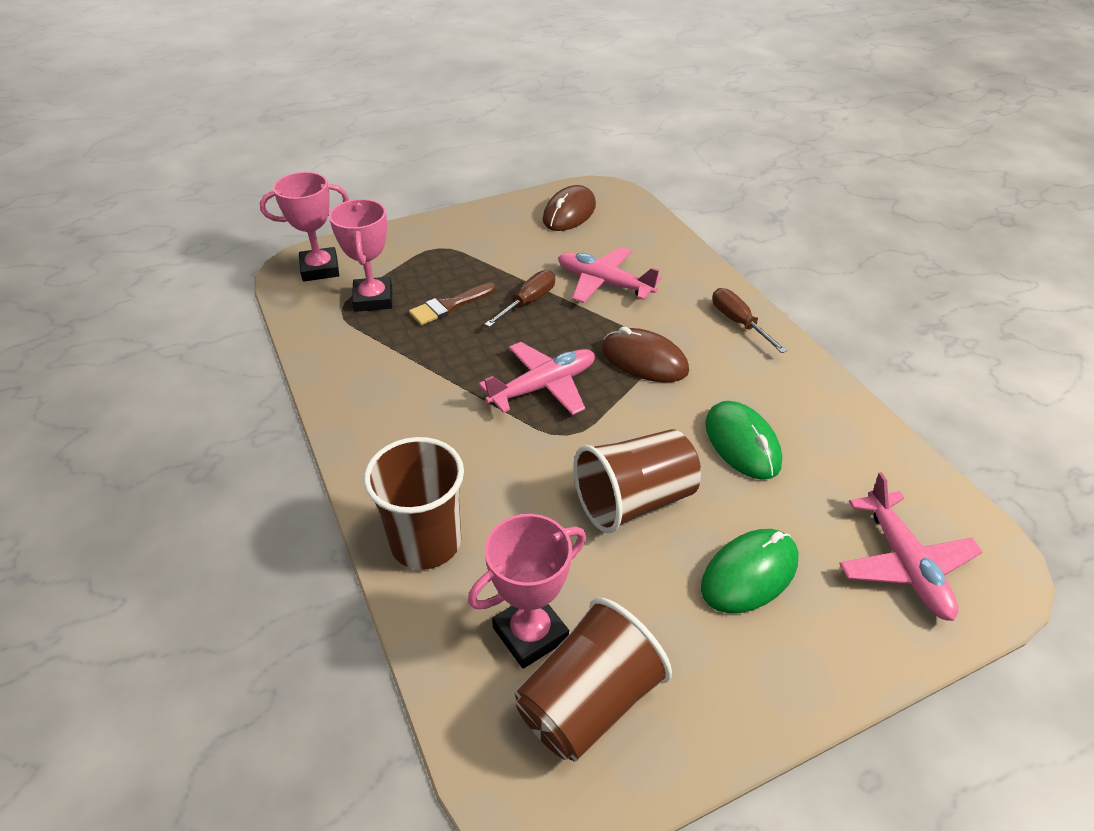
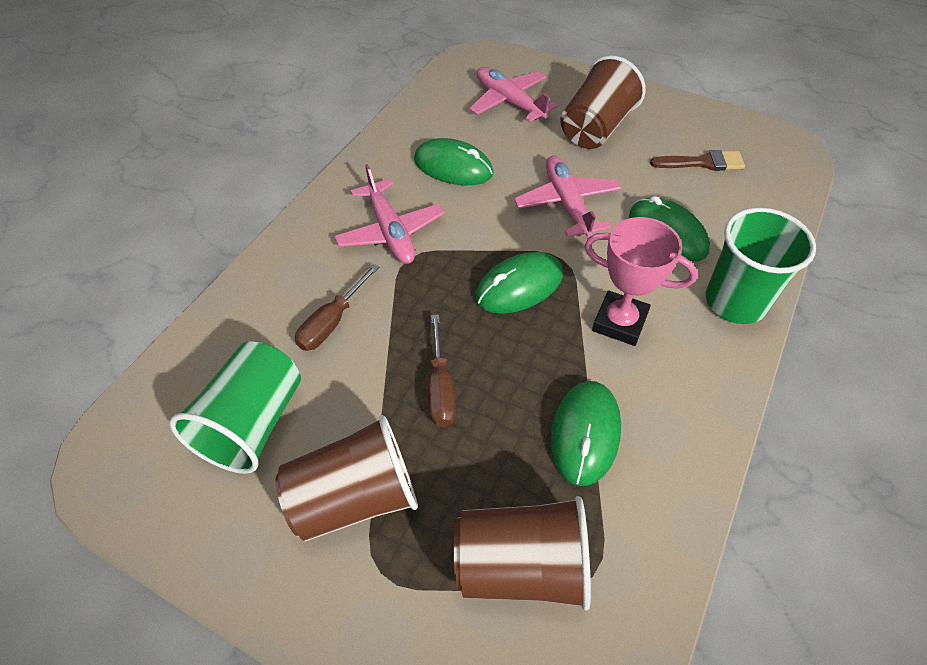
brown mouse: [542,185,596,231] [602,327,689,383] = 2 -> none = 0
green cup: none = 0 -> [169,341,301,474] [706,208,816,324] = 2
green mouse: [701,529,798,613] [705,401,782,480] = 2 -> [414,138,493,185] [476,252,563,314] [551,381,621,486] [629,196,710,262] = 4
pink trophy: [260,172,349,282] [329,199,392,312] [468,514,586,669] = 3 -> [584,217,698,346] = 1

